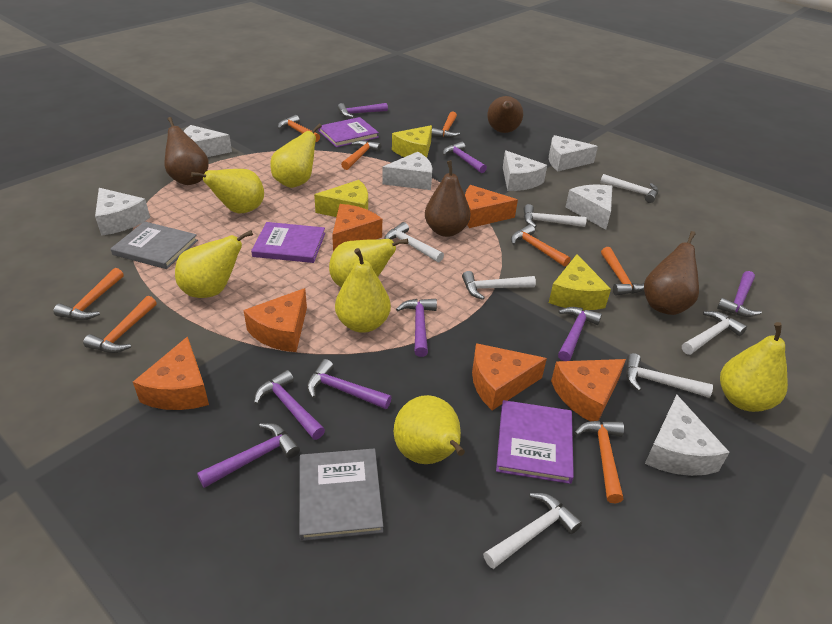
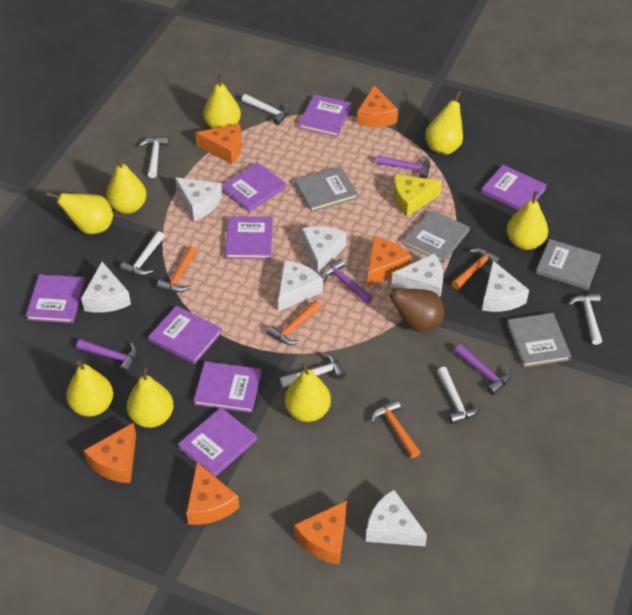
brown pear: [164,117,209,185] [425,160,471,237] [487,96,523,133] [644,231,699,315] = 4 -> [380,286,444,332] = 1
grey book: [110,221,198,269] [299,448,383,541] = 2 -> [295,167,358,212] [405,209,470,263] [507,313,571,367] [536,239,601,290] = 4
orange hammer: [53,268,124,320] [83,296,157,353] [278,115,320,142] [341,140,381,170] [432,111,460,138] [511,224,571,267] [574,421,624,503] [601,247,644,295] = 8 -> [157,246,197,293] [267,300,321,345] [371,399,421,458] [452,248,501,289] = 4
purple book: [251,222,325,263] [319,117,379,147] [496,400,574,484] = 3 -> [26,274,85,323] [148,306,222,364] [178,407,257,477] [194,361,261,413] [221,162,286,212] [225,216,273,259] [299,94,352,137] [481,165,547,210] = 8
purple hammer: [197,423,300,488] [254,370,325,440] [307,359,392,409] [337,103,388,118] [396,299,437,357] [443,142,487,173] [558,307,602,361] [717,271,762,317] = 8 -> [76,339,137,373] [322,258,373,304] [376,155,430,179] [454,345,510,395] = 4
white hammer: [384,222,444,262] [462,271,536,300] [483,493,582,569] [524,204,587,228] [600,174,658,203] [626,353,713,398] [682,311,747,355] = 7 -> [120,231,164,276] [139,137,169,178] [242,94,290,125] [280,353,346,388] [437,367,480,424] [568,293,602,345] = 6
yellow cheese: [314,180,368,217] [392,125,432,158] [549,254,611,310] = 3 -> [394,174,442,217] = 1
yellow pear: [175,230,253,298] [191,169,264,213] [271,124,322,188] [329,239,408,288] [335,248,391,333] [394,395,465,464] [720,322,788,412] = 7 -> [46,192,113,234] [66,361,113,417] [106,158,147,214] [127,367,174,428] [203,74,241,129] [285,363,331,422] [425,91,463,155] [507,191,548,250] = 8

